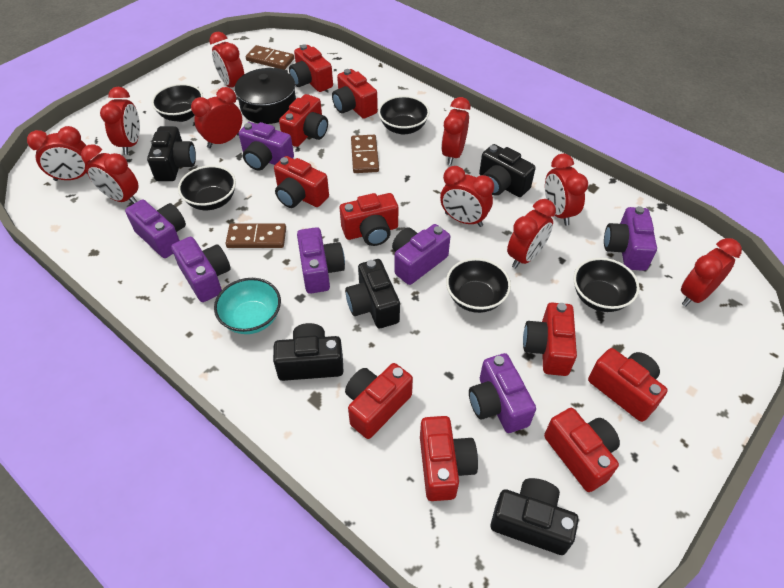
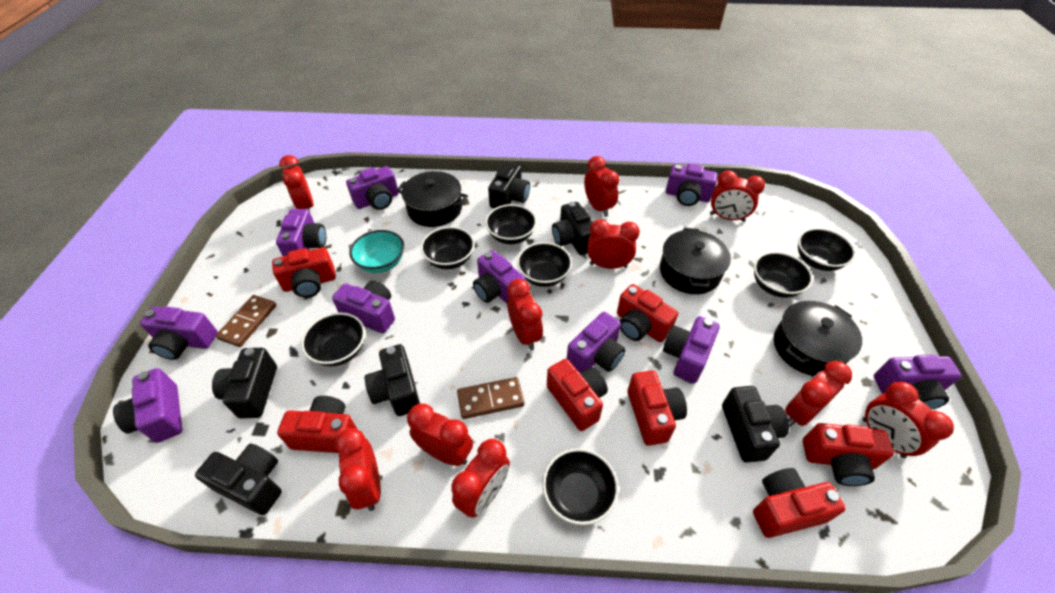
black bowl: [152,84,203,122] [178,165,236,210] [378,96,430,135] [446,258,511,313] [573,258,640,312] = 5 -> [301,312,365,366] [421,227,475,269] [485,204,537,244] [517,242,572,287] [542,448,619,525] [754,252,813,298] [798,228,855,271] = 7
black camera: [147,126,196,181] [273,323,343,381] [345,259,400,328] [479,144,536,197] [491,478,578,555] = 5 -> [195,444,282,515] [212,348,277,418] [365,344,420,416] [488,162,530,209] [552,202,593,255] [722,386,789,463] = 6
black pot: [235,68,296,124] = 1 -> [397,171,468,227] [660,228,731,294] [774,301,862,376] = 3
brown domino: [225,223,286,248] [246,45,294,70] [351,135,379,173] = 3 -> [216,295,277,347] [457,377,524,419] = 2
purple camera: [125,199,186,258] [171,237,231,302] [239,122,294,171] [297,227,345,294] [392,224,450,285] [469,353,536,433] [604,206,657,271] = 7 -> [113,368,182,443] [140,306,218,360] [276,209,326,256] [332,280,395,333] [346,166,399,210] [473,250,526,304] [566,312,626,373] [663,316,720,384] [666,163,718,206] [874,355,962,410] = 10
red camera: [274,156,329,208] [279,94,328,147] [289,44,333,92] [332,69,378,119] [340,193,398,246] [345,363,413,439] [420,416,478,501] [523,303,577,376] [544,408,620,492] [588,348,668,422] = 10 -> [272,247,336,297] [277,396,357,453] [547,359,608,431] [617,284,678,342] [627,370,687,446] [753,468,846,538] [803,423,894,486] = 7

